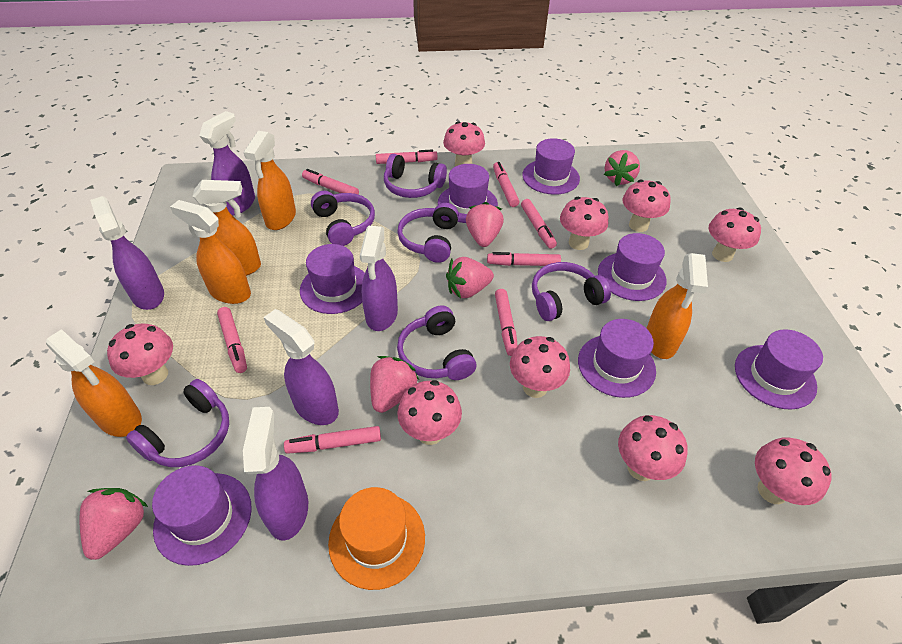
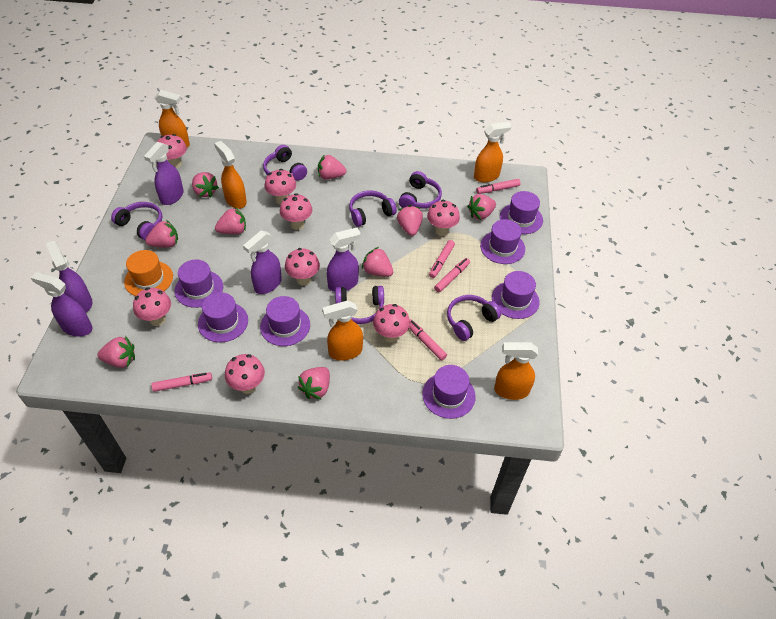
pink marker: [217,307,247,373] [284,426,381,454] [302,169,359,195] [376,150,437,164] [487,252,561,266] [493,162,519,207] [495,289,518,356] [521,199,557,249] = 8 -> [151,372,212,392] [409,319,447,361] [429,240,455,278] [434,258,470,292] [476,179,521,194] = 5
pink mushroom: [107,323,173,385] [397,380,462,445] [443,121,485,167] [510,336,570,398] [560,197,608,250] [618,415,688,481] [623,180,671,232] [708,208,761,262] [755,437,831,505] = 9 -> [133,287,171,326] [157,134,187,168] [225,354,265,394] [265,169,296,205] [280,193,312,230] [285,248,320,286] [373,304,410,343] [427,200,460,236] = 8
pink strawberry: [80,488,148,560] [370,356,419,413] [446,257,494,299] [466,202,504,247] [604,150,640,186] = 5 -> [97,336,135,368] [145,220,178,247] [192,172,219,197] [215,207,246,234] [297,367,330,399] [318,154,346,180] [362,247,393,277] [397,205,423,236] [467,194,496,220] = 9

